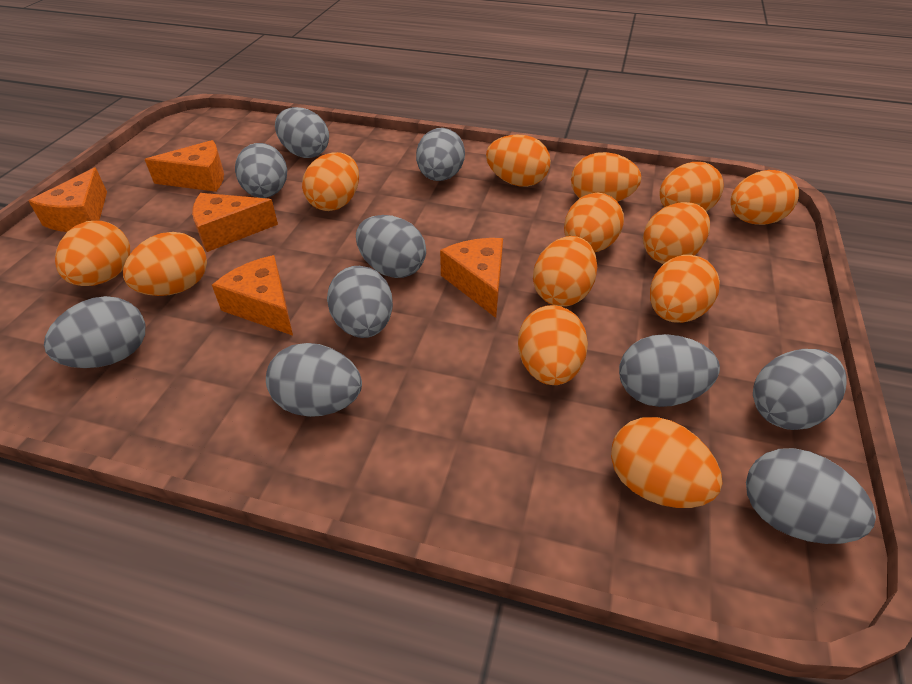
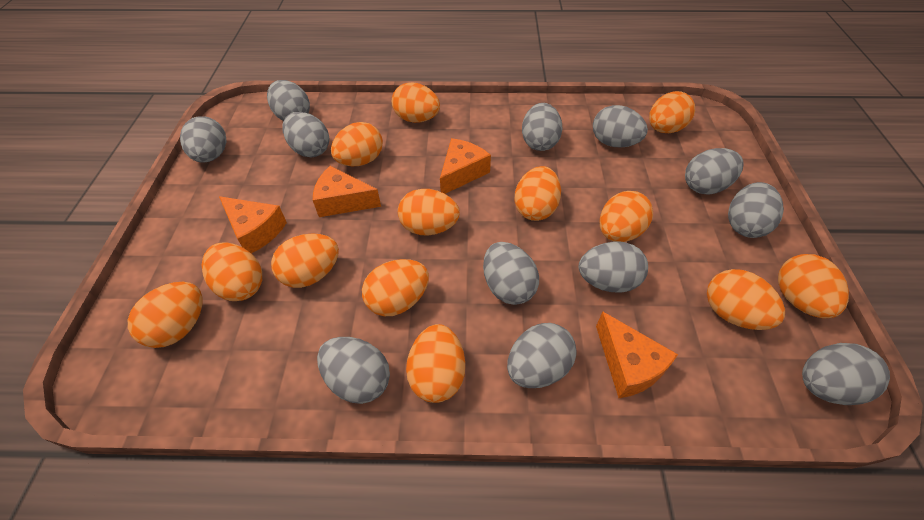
grey egg: [44,296,145,368] [235,143,287,198] [266,343,362,417] [275,107,329,158] [327,266,393,338] [356,215,426,278] [416,128,465,181] [619,334,720,407] [746,448,876,544] [753,349,847,430] = 10 -> [180,116,227,163] [267,80,310,121] [282,112,330,157] [317,337,390,404] [483,242,539,305] [507,323,576,388] [522,103,562,151] [579,241,648,292] [593,105,648,148] [685,148,744,194] [728,182,784,238] [802,343,890,405] = 12
orange cheese: [29,167,107,232] [144,140,224,192] [192,193,278,252] [212,255,293,336] [440,238,503,318] = 5 -> [219,196,287,253] [313,166,381,217] [440,138,491,194] [596,312,678,398] = 4

